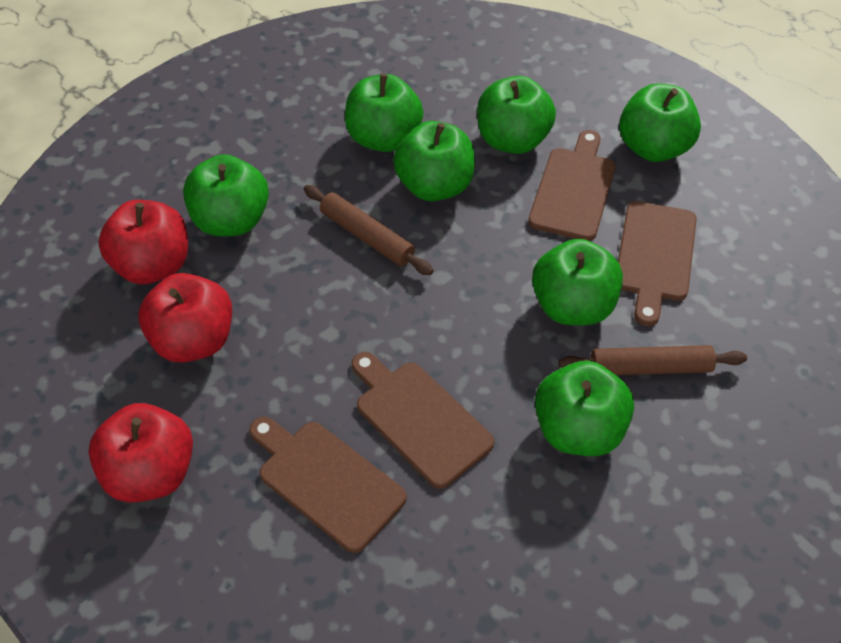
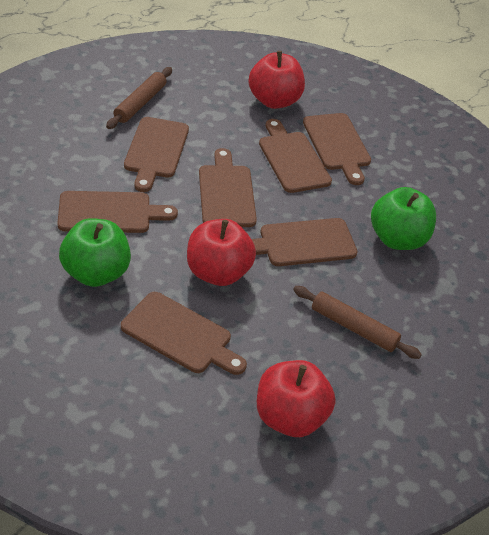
brown cutting board: [249,417,407,553] [352,352,494,489] [528,130,615,241] [618,201,697,326] = 4 -> [57,191,178,233] [121,292,247,375] [124,117,189,192] [199,148,257,227] [252,218,357,266] [259,119,332,193] [303,113,371,185] = 7
green apple: [183,154,269,237] [345,74,423,152] [393,121,475,201] [477,76,556,154] [532,239,623,325] [535,361,634,456] [619,83,701,162] = 7 -> [59,218,131,287] [371,187,436,250] = 2

